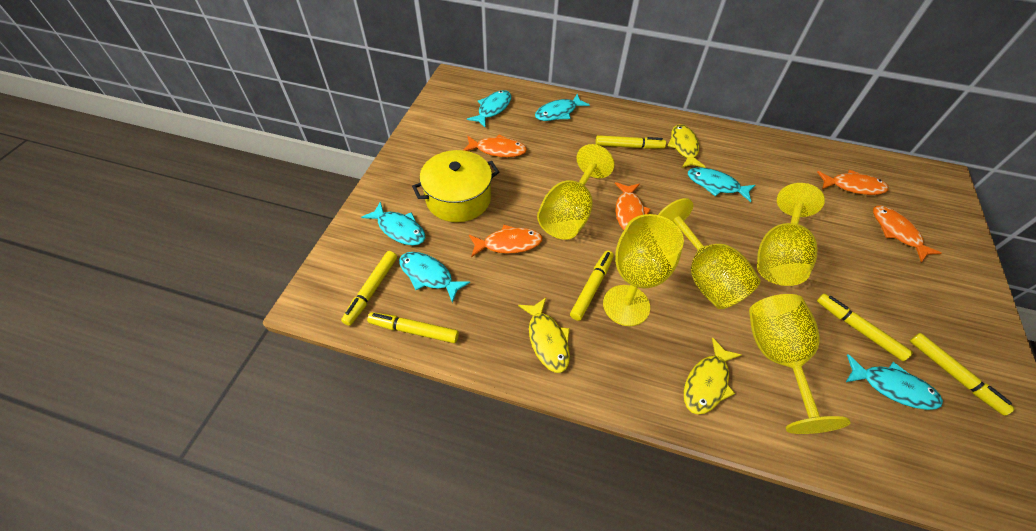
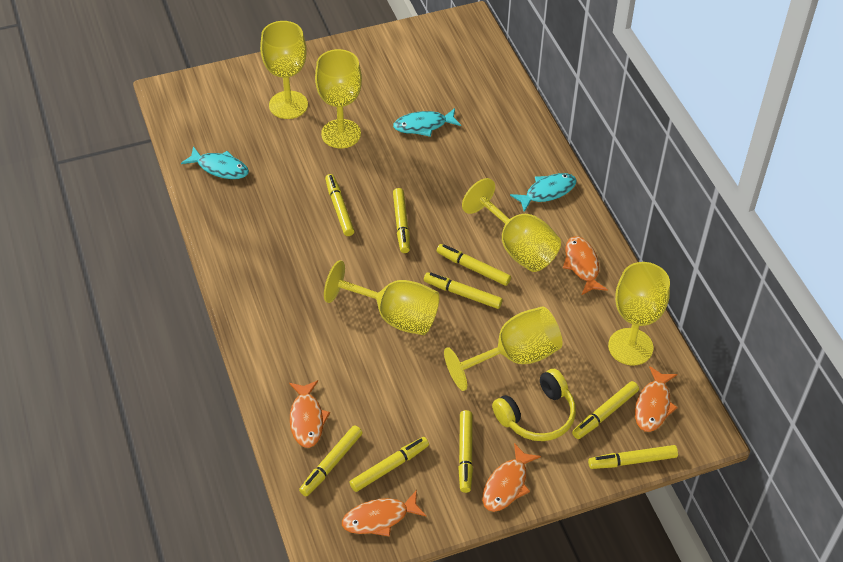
turquoise fish: [361,201,425,245] [399,252,470,303] [467,90,511,127] [535,94,590,121] [688,168,755,202] [846,354,943,410] = 6 -> [181,146,249,179] [393,108,461,137] [510,173,577,212] = 3
yellow fish: [518,298,570,373] [668,124,706,168] [684,337,742,415] = 3 -> none = 0
yellow goblet: [537,144,614,240] [603,214,684,326] [658,198,761,309] [749,294,851,434] [757,183,825,286] = 5 -> [260,21,308,119] [315,49,362,148] [324,260,439,335] [444,307,563,391] [462,178,561,272] [608,262,670,366] = 6
yellow headphones: none = 0 -> [492,369,576,441] = 1
yellow marker: [341,251,397,326] [367,312,459,343] [570,250,614,321] [596,135,666,149] [817,294,913,361] [910,333,1015,416] = 6 -> [299,425,363,496] [325,174,355,236] [350,437,429,492] [393,188,410,253] [424,272,503,309] [437,244,511,286] [458,410,473,493] [572,381,639,439] [588,445,678,469] = 9
yellow pot: [412,150,499,222] = 1 -> none = 0

